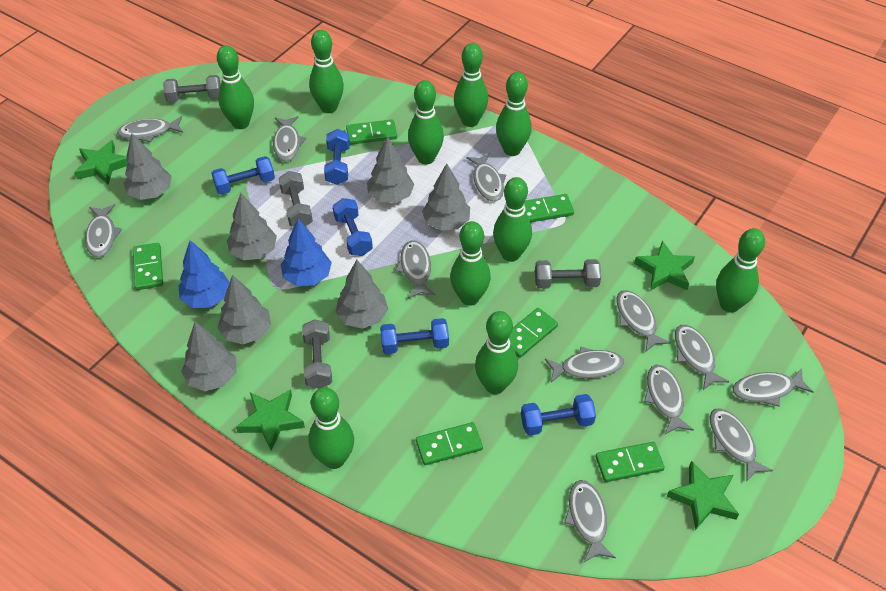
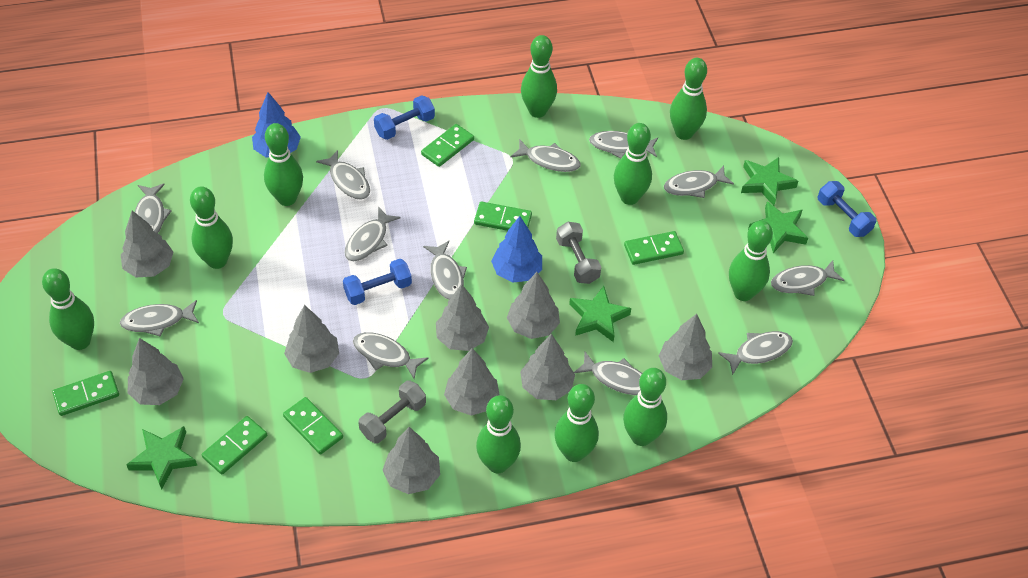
blue dumbbell: [212,156,275,195] [324,129,350,185] [333,198,373,256] [380,318,449,354] [521,394,596,436] = 5 -> [343,259,412,305] [374,95,435,140] [818,181,876,237] = 3
grey dumbbell: [163,75,221,102] [279,171,313,227] [302,319,332,389] [535,259,601,289] = 4 -> [358,381,426,443] [556,222,601,284] = 2
grey tree: [124,133,172,200] [181,322,236,391] [217,275,271,344] [227,193,277,260] [335,260,388,329] [367,136,415,203] [422,163,470,231] = 7 -> [121,211,173,277] [128,338,184,405] [284,305,339,373] [383,427,440,494] [436,284,489,351] [444,348,500,416] [507,272,560,339] [520,334,575,400] [659,314,712,380] = 9

